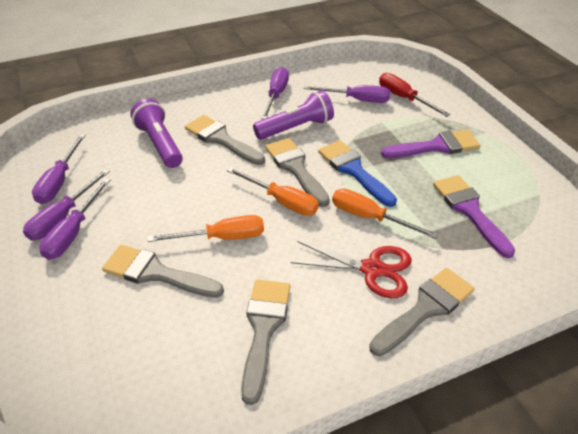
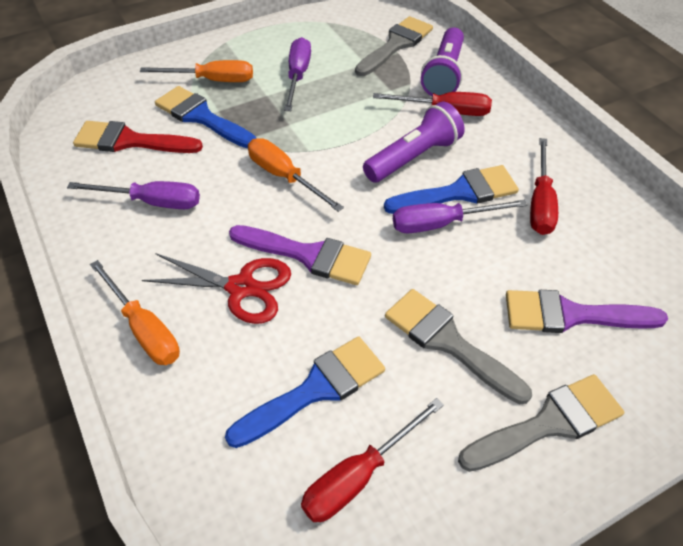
blue brush: [318,140,397,207] = 1 -> [155,86,256,148] [225,336,385,448] [384,165,519,214] = 3
grey brush: [102,245,224,298] [185,115,265,165] [241,280,290,405] [265,138,330,207] [369,268,474,356] = 5 -> [355,16,433,76] [385,289,532,404] [458,374,624,472] = 3
purple screwdriver: [23,169,110,241] [32,134,86,204] [39,179,110,260] [261,67,289,119] [303,85,391,103] = 5 -> [67,181,200,209] [284,37,311,111] [393,200,527,233] = 3
red brush: none = 0 -> [73,121,203,153] = 1
red screwdriver: [379,73,450,117] = 1 -> [301,398,444,522] [373,92,492,116] [530,138,558,235] = 3

